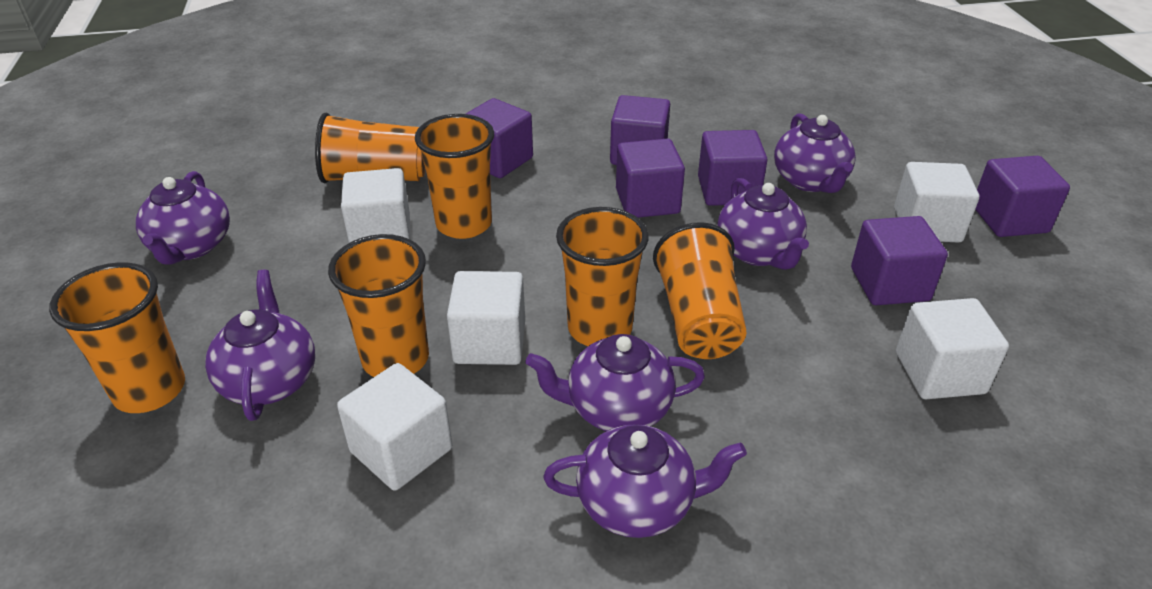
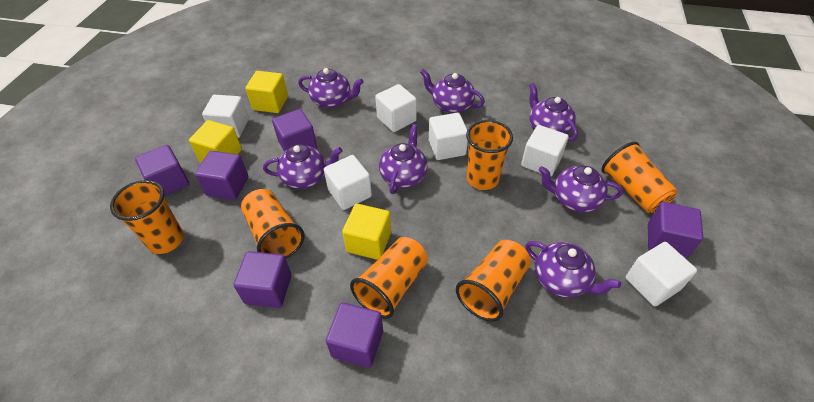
purple teapot: [136,171,230,265] [205,270,315,421] [526,334,705,431] [543,424,747,538] [717,178,809,270] [774,113,856,193] = 6 -> [263,144,342,189] [298,68,364,108] [379,124,427,194] [420,69,485,114] [525,241,621,297] [529,83,578,141] [538,166,623,212] = 7
white cube: [337,363,452,491] [341,168,410,243] [447,271,525,365] [894,162,979,243] [896,298,1009,399] = 5 -> [202,95,249,138] [324,155,372,210] [375,84,417,132] [429,113,468,160] [521,125,569,176] [626,242,697,306] = 6
yellow cube: none = 0 -> [189,120,242,162] [245,71,288,113] [342,204,391,260] = 3

